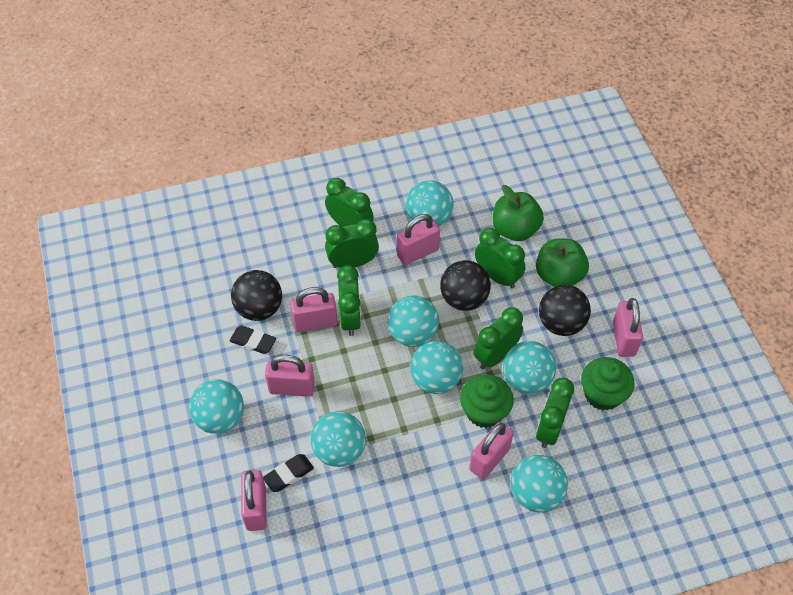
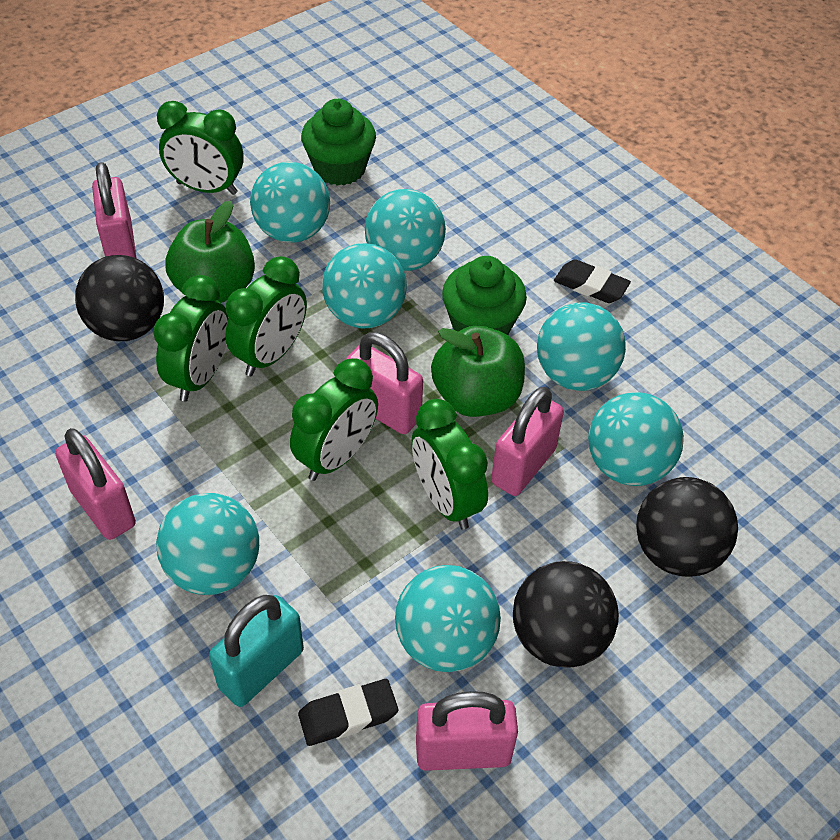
green clock: [325,178,374,227] [325,219,379,268] [337,265,361,336] [474,307,523,369] [475,228,526,288] [536,378,574,448] = 6 -> [153,275,228,401] [157,101,244,195] [225,256,307,376] [290,358,378,481] [412,399,488,530] = 5
pink padlock: [241,470,266,531] [265,355,315,397] [290,287,338,332] [397,214,440,265] [469,422,514,479] [613,298,643,357] = 6 -> [55,428,136,540] [92,162,137,259] [346,333,423,434] [416,691,518,771] [491,387,564,496] = 5
turquoise padlock: none = 0 -> [209,595,304,707] = 1

